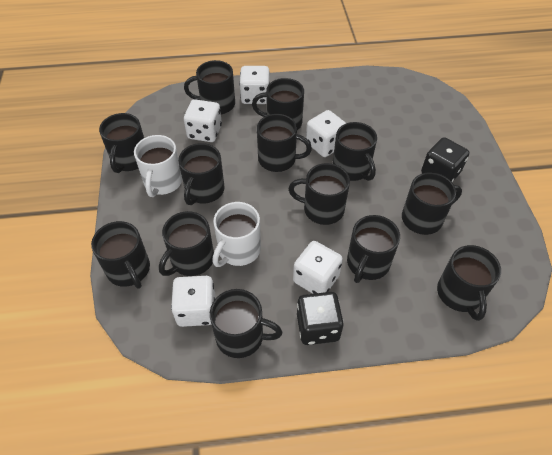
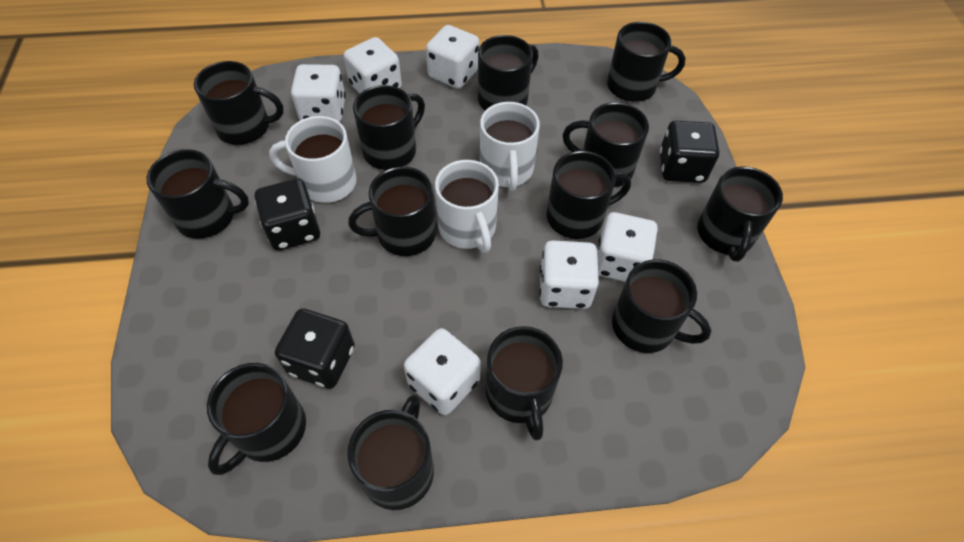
black dice: [297,292,344,345] [421,137,469,182] = 2 -> [255,178,320,251] [275,308,355,389] [660,120,719,183] = 3
white dice: [171,276,216,327] [184,99,222,142] [239,66,270,104] [293,241,343,294] [306,110,346,157] = 5 -> [291,64,346,122] [344,37,402,93] [404,328,481,415] [426,25,480,89] [539,240,599,309] [597,212,658,282] = 6
white mug: [134,135,182,197] [213,202,261,267] = 2 -> [269,116,357,203] [435,160,499,253] [480,102,540,191] = 3

